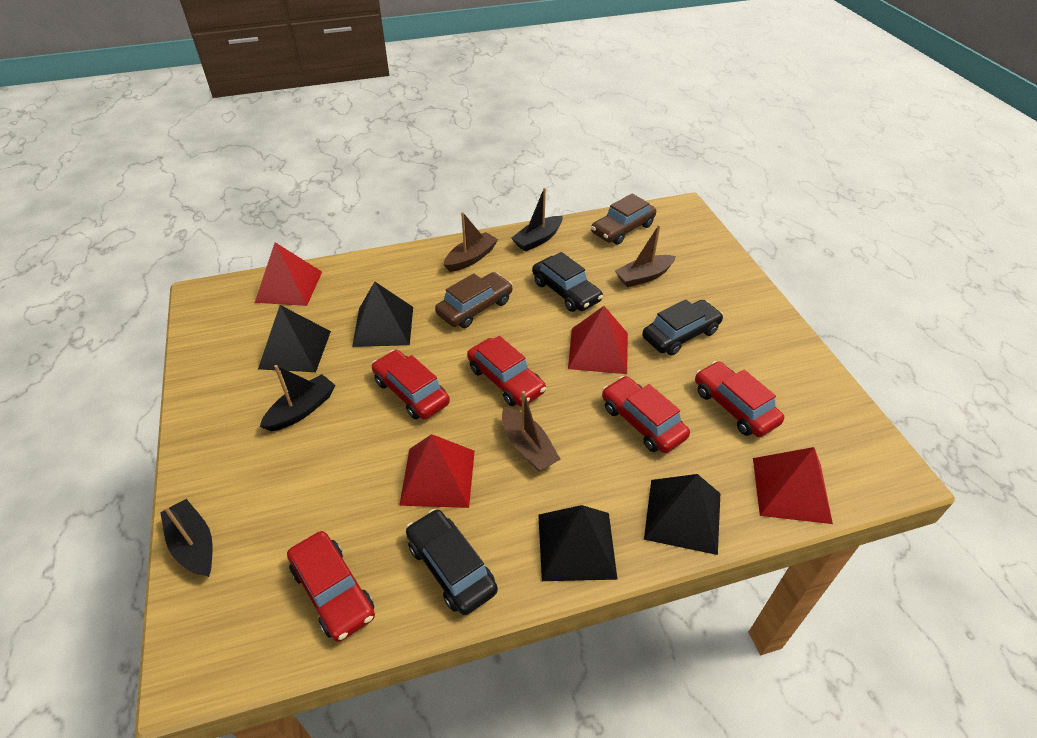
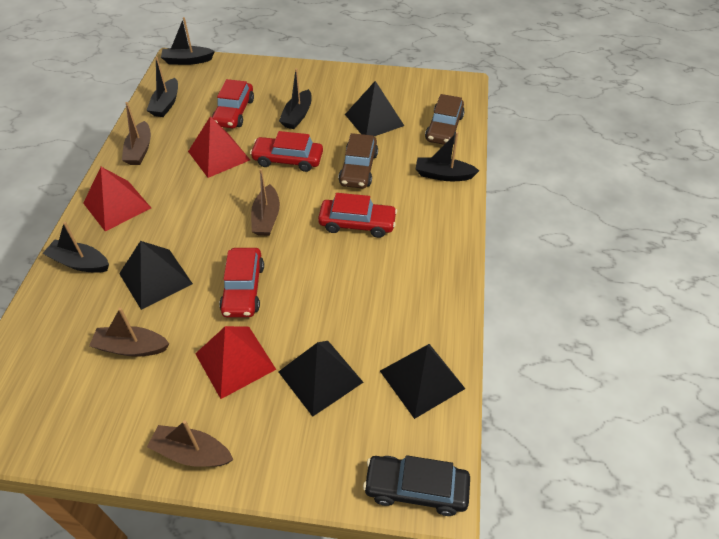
black boat: [160,499,213,577] [260,365,336,431] [511,188,563,252] = 3 -> [42,222,109,273] [146,57,178,117] [161,17,215,65] [279,68,312,129] [416,132,479,181] = 5
black car: [406,509,498,615] [532,252,603,312] [642,299,723,356] = 3 -> [363,455,470,516] = 1
brown boat: [444,212,498,272] [502,391,560,471] [615,225,676,287] = 3 -> [89,308,169,357] [122,102,151,165] [147,420,234,467] [251,169,280,236] = 4
red car: [287,531,375,642] [372,350,450,419] [467,336,546,407] [602,376,690,453] [695,361,784,437] = 5 -> [212,79,254,128] [219,248,264,317] [250,131,323,172] [318,193,397,238] = 4
red pyramid: [255,242,322,306] [399,434,475,508] [568,306,628,374] [753,447,833,524] = 4 -> [83,167,151,232] [188,116,250,178] [195,326,276,399] = 3

